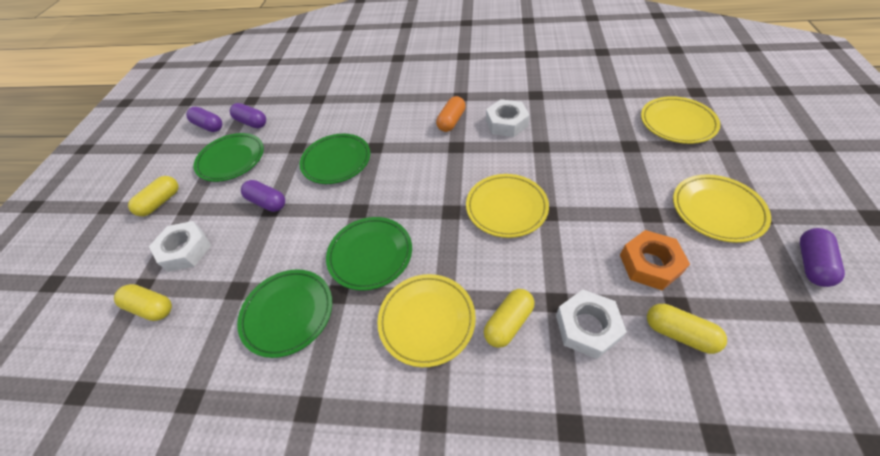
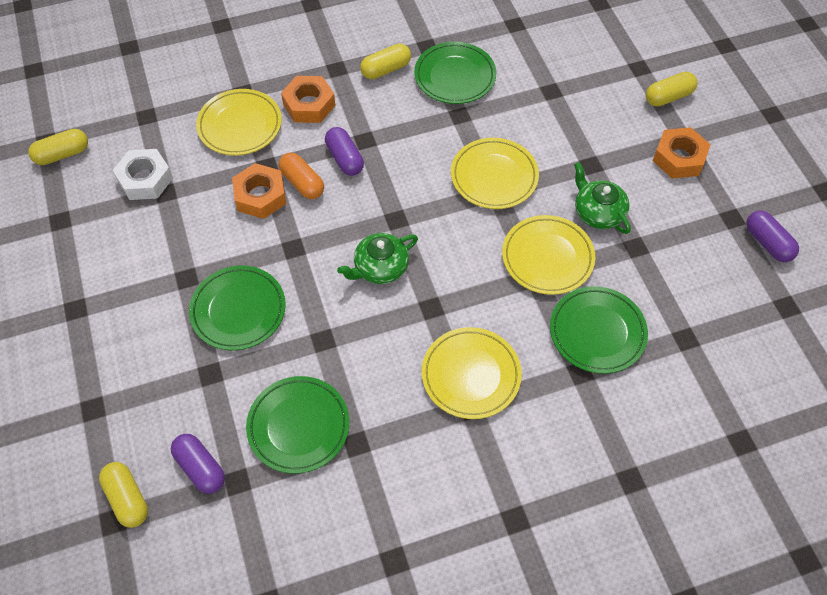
green teapot: none = 0 -> [337,233,418,284] [574,162,631,234] = 2
orange nut: [620,230,690,290] = 1 -> [232,163,286,219] [281,76,336,123] [653,127,711,179] = 3
purple capsule: [186,107,222,132] [230,103,266,128] [241,180,285,212] [800,228,845,287] = 4 -> [171,434,225,494] [325,127,364,176] [746,211,799,262] = 3
white nut: [149,221,211,272] [486,99,530,137] [556,289,627,359] = 3 -> [112,149,173,200] = 1

